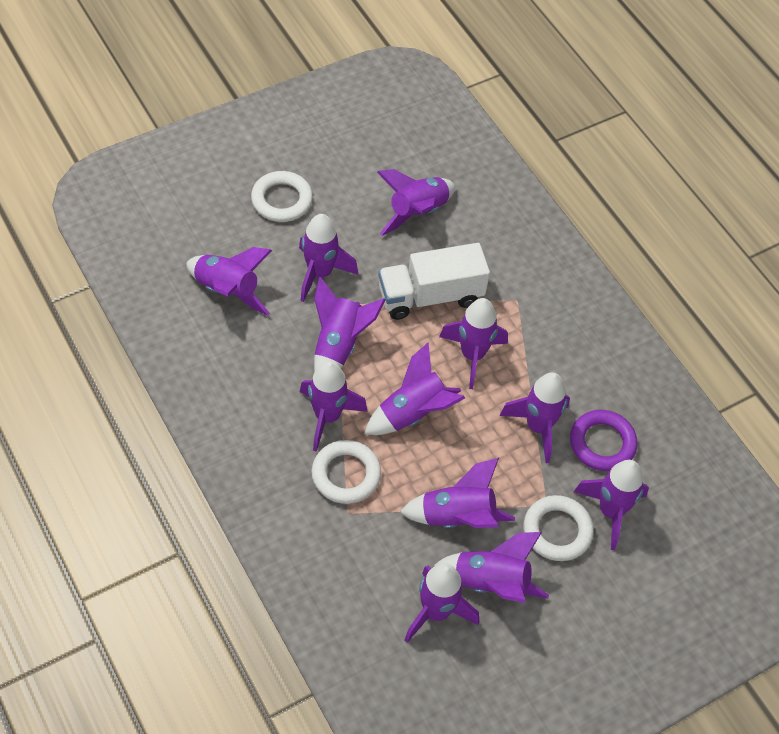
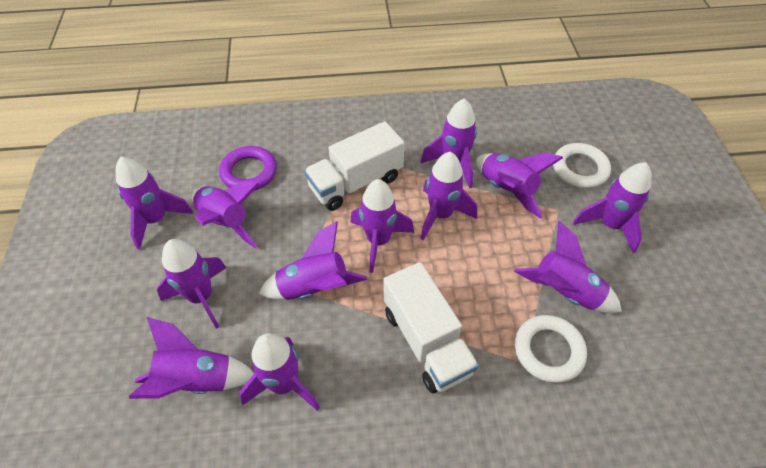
white ring: [251,171,313,222] [311,440,381,504] [524,495,594,561] = 3 -> [515,315,587,383] [553,143,611,188] = 2
white truck: [378,243,490,320] = 1 -> [304,121,404,211] [383,262,479,393] = 2

